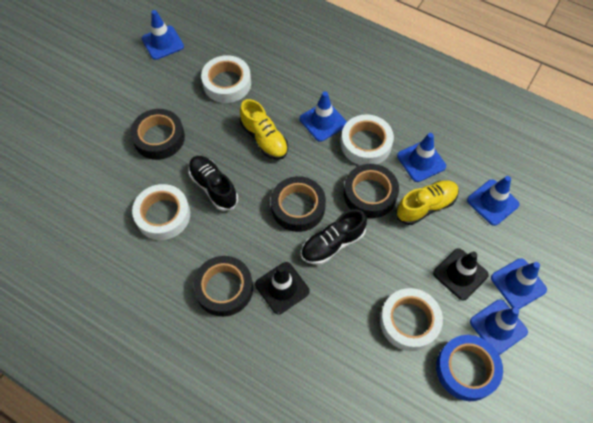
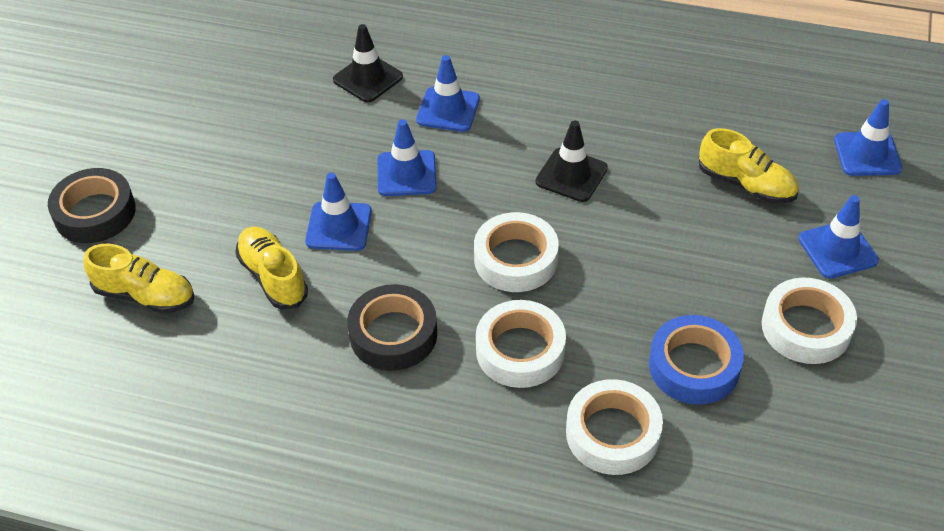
black shoe: [188,156,238,211] [301,209,367,265] = 2 -> none = 0
black tape: [130,109,185,160] [193,256,253,317] [271,176,326,232] [344,164,399,218] = 4 -> [48,168,136,243] [347,284,437,371] = 2
blue traffic cone: [142,10,184,60] [300,91,347,142] [397,133,446,182] [467,176,520,226] [470,300,528,355] [491,258,547,309] = 6 -> [305,173,372,251] [378,119,437,196] [416,55,480,132] [798,195,879,279] [834,99,902,176] = 5
yellow shoe: [240,99,288,160] [396,180,459,225] = 2 -> [83,244,195,314] [235,227,308,309] [699,128,799,204] = 3

